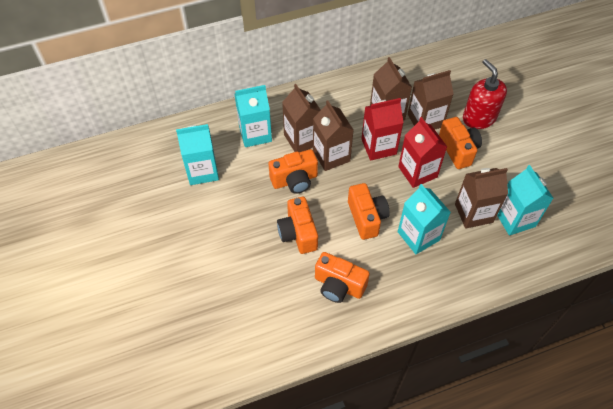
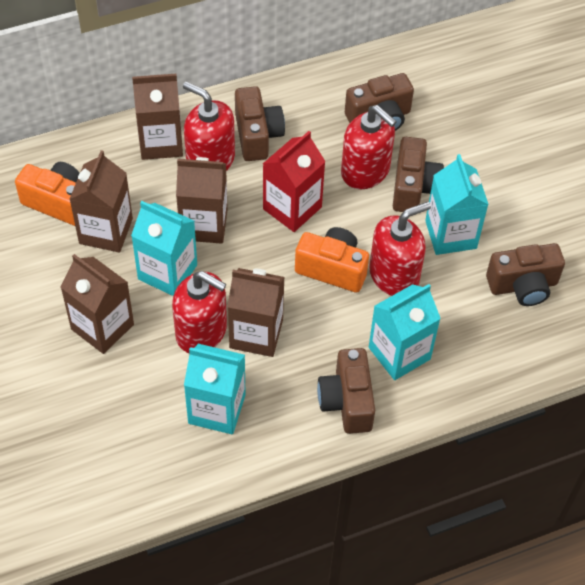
brown camera: none = 0 -> [235,86,285,161] [317,348,375,434] [345,73,414,131] [393,137,444,212] [486,243,565,306] = 5
orange camera: [269,149,318,194] [277,197,318,254] [315,252,370,303] [348,183,390,240] [439,117,482,169] = 5 -> [15,162,80,226] [295,227,369,292] = 2
red carton: [361,98,404,161] [398,117,447,188] = 2 -> [263,131,326,232] = 1
red soap dispenser: [463,59,507,129] = 1 -> [172,271,227,353] [183,82,235,171] [341,105,397,189] [369,202,431,296] = 4

